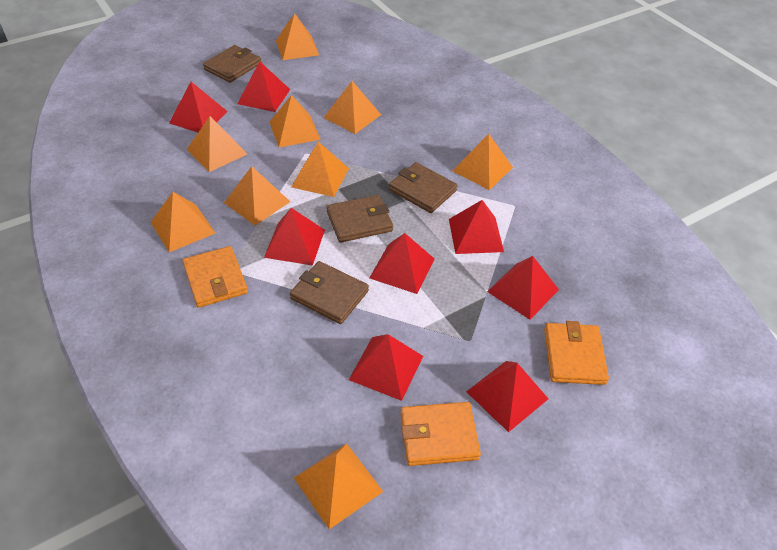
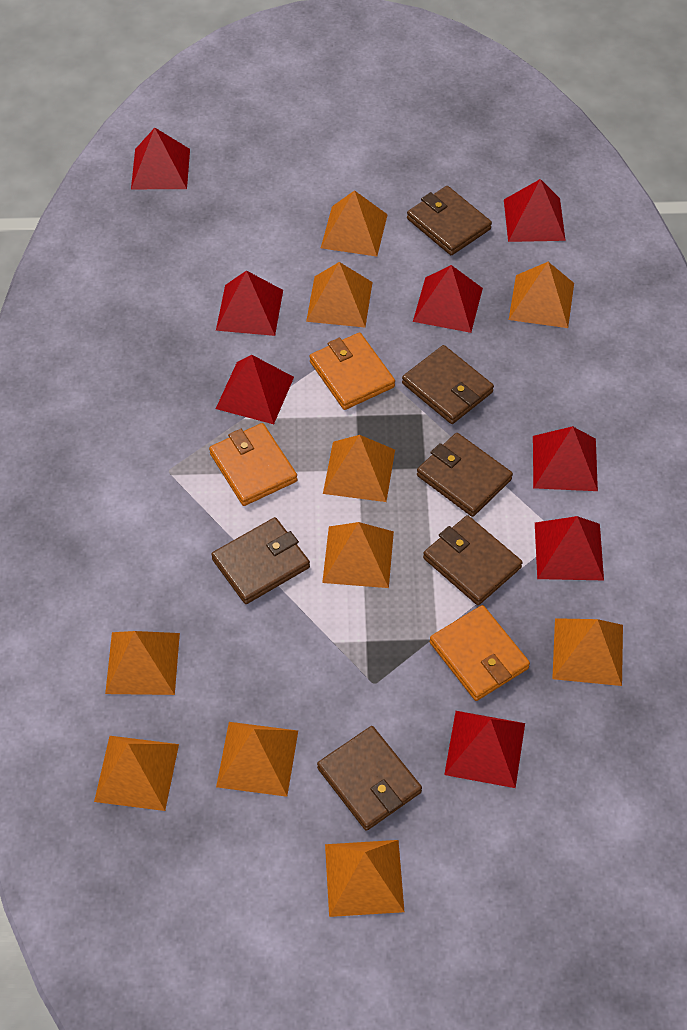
brown wallet: [203,45,261,83] [290,261,369,324] [327,195,393,243] [389,162,458,213] = 4 -> [211,517,310,604] [317,726,422,831] [402,345,494,424] [407,186,492,255] [417,433,513,517] [423,515,523,605] = 6
orange pyramid: [150,192,215,252] [187,116,247,172] [224,166,290,226] [269,95,321,147] [276,13,319,60] [291,142,349,197] [294,444,383,529] [323,81,381,134] [452,134,513,190] = 9 -> [94,736,179,811] [105,631,180,695] [216,722,298,797] [306,262,373,327] [321,190,388,257] [322,522,394,588] [323,435,395,502] [325,840,404,917] [509,262,574,328] [552,618,623,686] = 10

